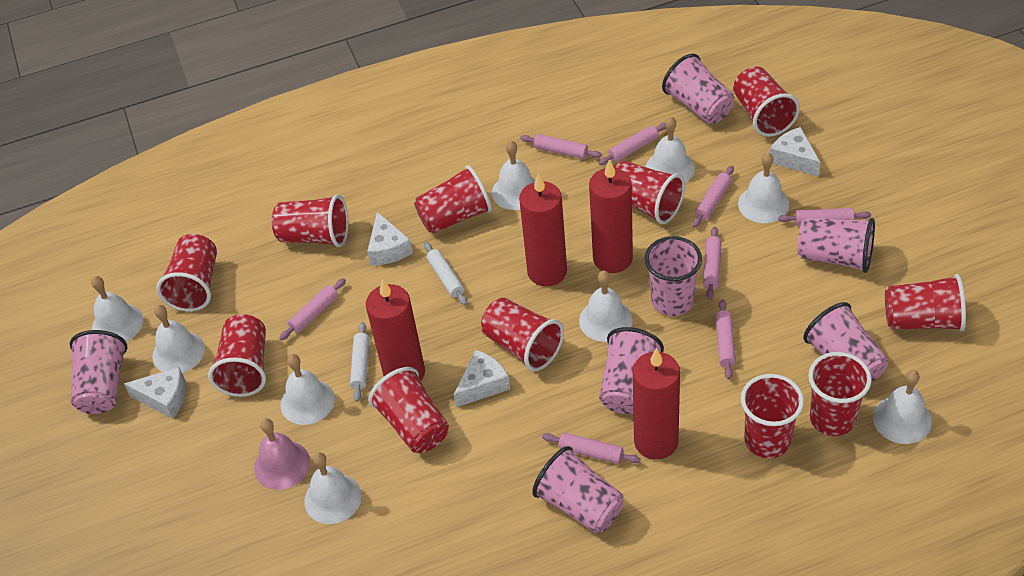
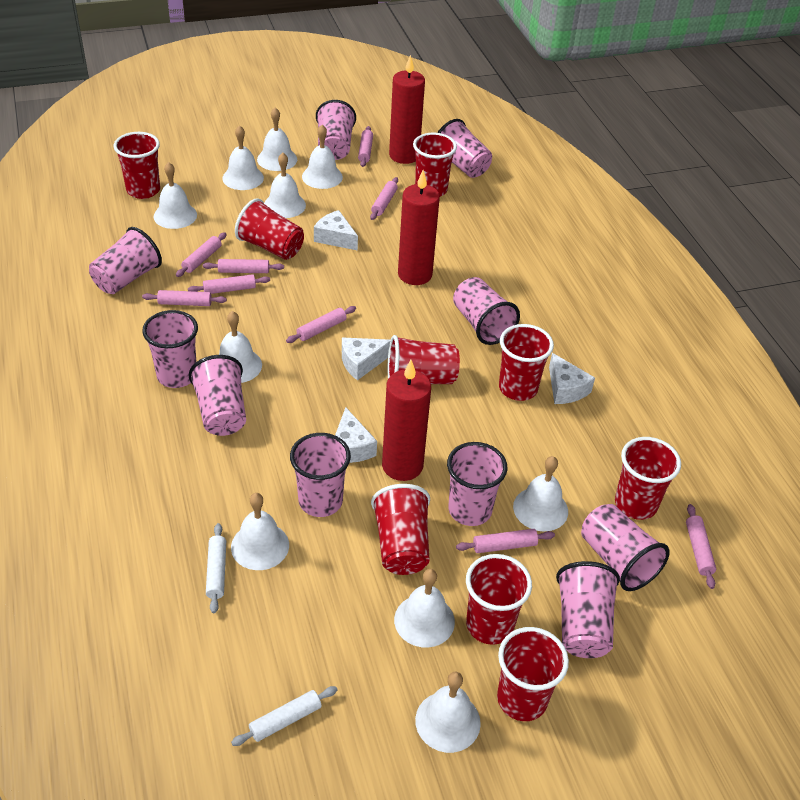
pink bell: [254,418,310,490] = 1 -> none = 0
pink cup: [70,330,128,414] [532,446,624,533] [599,327,664,414] [644,236,702,316] [662,54,734,124] [798,217,875,273] [803,302,888,383] = 7 -> [89,227,162,294] [142,310,198,388] [189,355,246,436] [290,433,351,517] [316,100,356,160] [437,119,492,178] [447,442,508,526] [453,277,520,345] [556,561,620,658] [581,504,670,591] = 10
pink rolling pin: [279,278,346,340] [520,134,602,159] [542,433,641,464] [598,123,666,165] [692,166,734,228] [703,227,722,300] [715,299,736,379] [778,208,871,226] = 8 -> [142,290,227,306] [176,232,227,277] [188,274,270,294] [203,259,284,273] [286,306,356,343] [358,126,373,167] [370,177,398,220] [456,529,555,553] [686,504,716,589] = 9
red candle: [366,279,425,381] [519,174,567,287] [589,159,633,273] [633,348,680,460] = 4 -> [382,360,431,481] [389,55,425,164] [398,170,440,285] = 3
red cup: [157,234,217,311] [208,314,266,397] [272,194,348,247] [368,367,449,453] [414,165,492,234] [481,298,564,371] [614,161,685,224] [733,67,800,137] [741,374,804,458] [808,352,872,436] [885,274,966,331] = 11 -> [114,132,160,199] [235,198,304,260] [371,484,430,575] [388,335,460,384] [413,133,457,197] [466,554,532,645] [497,627,569,721] [499,324,554,401] [615,437,681,520] = 9
white bell: [91,276,143,342] [152,305,205,373] [280,354,335,425] [304,452,362,524] [492,141,536,210] [579,271,633,342] [646,117,695,183] [738,152,789,223] [873,370,932,444] = 9 -> [154,162,197,229] [219,311,262,383] [222,125,264,190] [231,493,289,570] [257,107,297,171] [264,153,306,218] [302,125,343,189] [394,569,455,648] [415,672,481,753] [513,456,568,531] = 10

